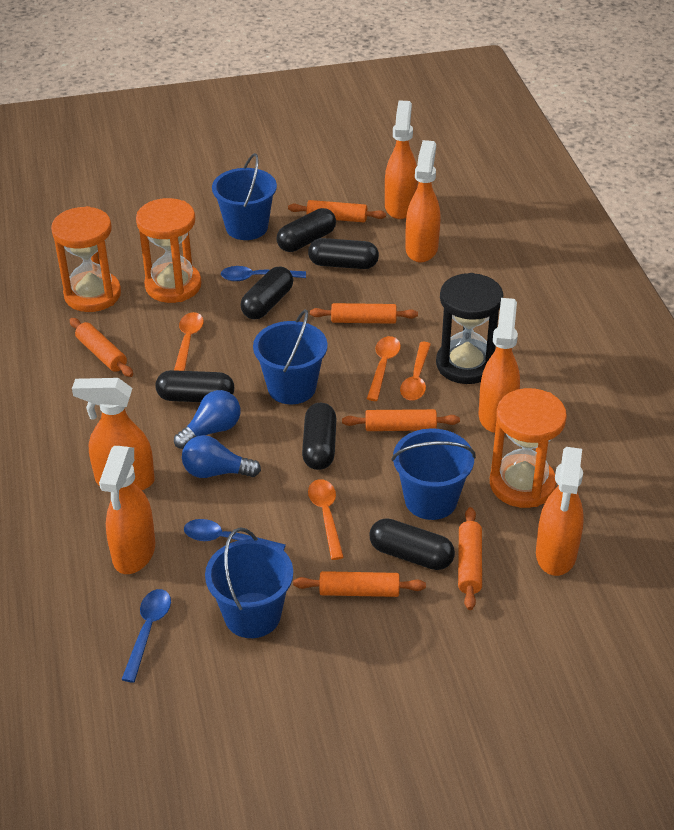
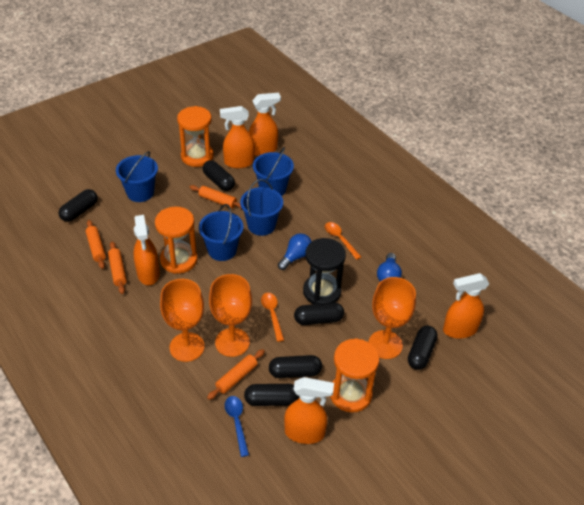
blue spoon: [121,589,171,683] [184,519,286,550] [221,266,306,281] = 3 -> [225,396,249,457] = 1
orange goblet: none = 0 -> [160,279,205,362] [209,274,252,357] [369,277,416,359] = 3
orange rolling pin: [70,318,133,377] [288,200,386,222] [293,571,426,597] [310,303,418,324] [342,409,460,431] [458,507,482,610] = 6 -> [86,220,106,269] [108,241,127,294] [190,185,242,209] [207,349,265,400] = 4
orange spoon: [174,312,204,371] [308,479,344,560] [367,336,401,401] [400,342,431,401] = 4 -> [261,293,284,342] [325,222,361,260] = 2
orange spray bottle: [72,378,155,490] [99,446,155,574] [385,100,418,219] [406,140,441,262] [479,298,520,433] [536,447,584,576] = 6 -> [134,215,160,285] [220,106,255,168] [249,93,281,156] [284,377,334,444] [443,273,489,339] = 5

